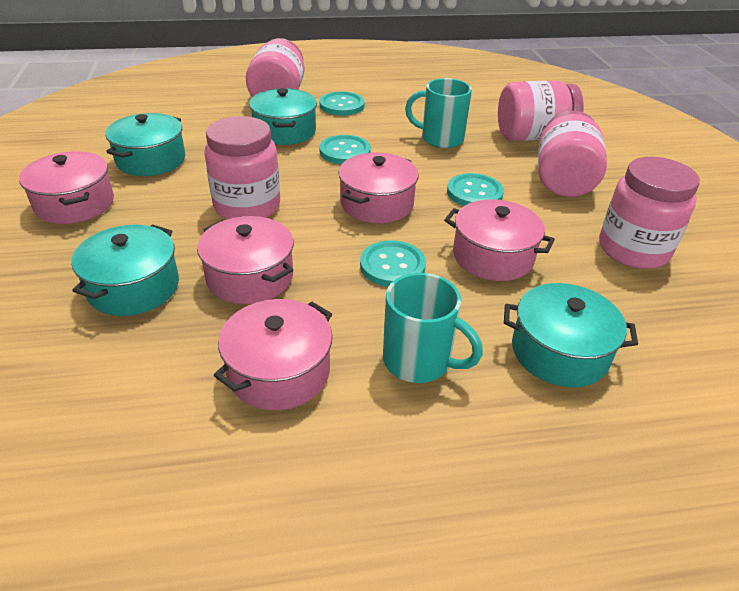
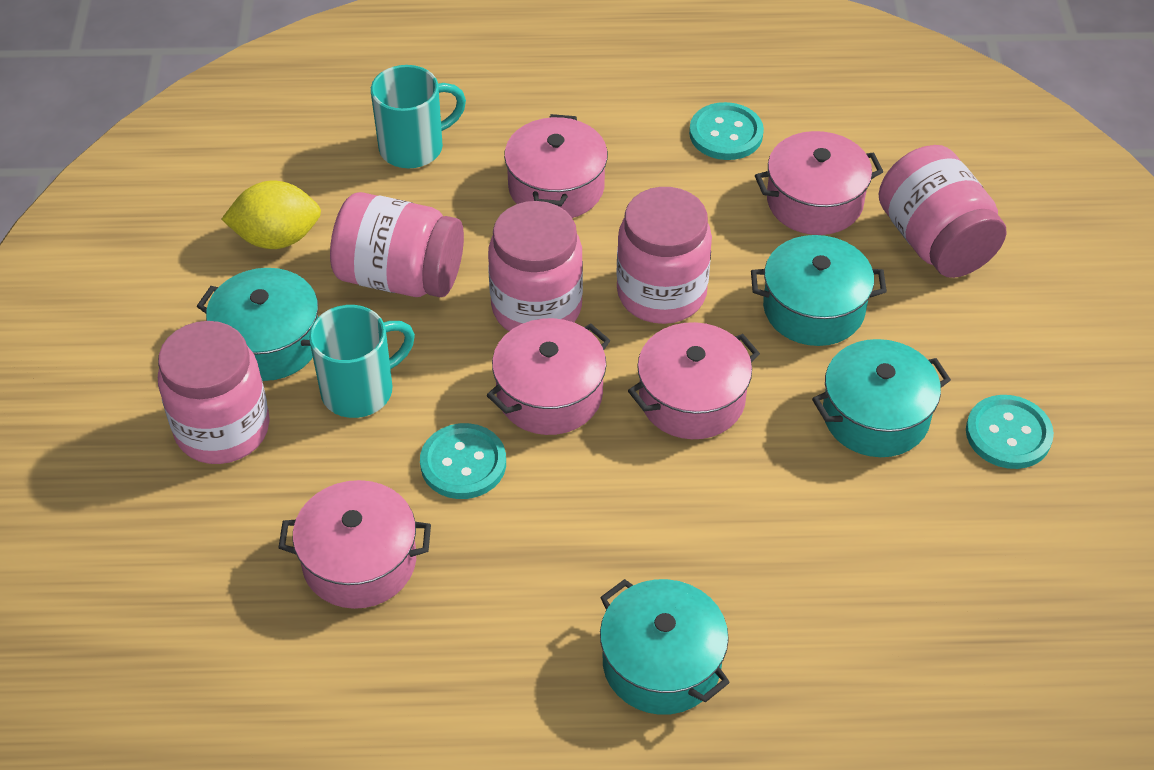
turquoise button: [319,135,371,165] [320,91,365,116] [360,240,426,287] [447,173,504,206] = 4 -> [420,423,506,499] [689,102,764,160] [966,395,1054,469] = 3
yellow lemon: none = 0 -> [221,181,321,249] = 1

